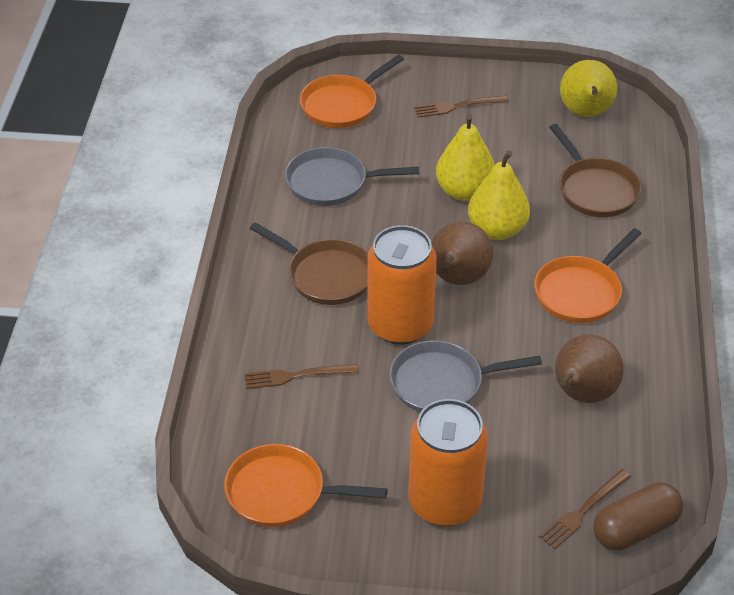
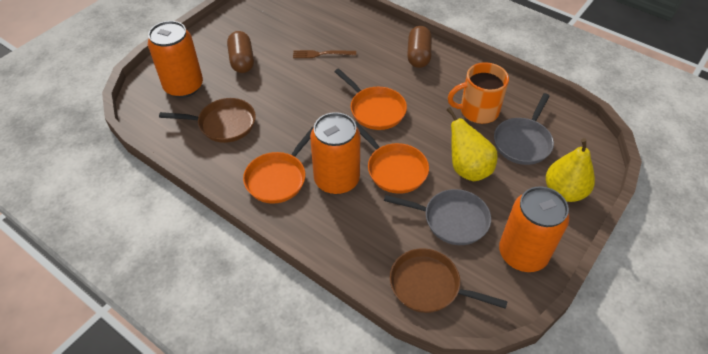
brown capsule: [593,482,683,550] = 1 -> [227,31,254,73] [407,26,432,68] = 2
brown fork: [245,364,358,389] [414,95,508,118] [539,469,631,549] = 3 -> [293,50,356,58] = 1
brown pear: [431,221,493,285] [555,334,624,403] = 2 -> none = 0
orange can: [367,225,437,345] [409,399,488,526] = 2 -> [148,21,203,98] [310,112,360,195] [499,186,569,272] = 3
orange mug: none = 0 -> [448,62,509,124] = 1
yellow pear: [436,114,495,201] [468,151,530,240] [560,60,617,117] = 3 -> [447,107,498,181] [546,138,595,202] = 2

